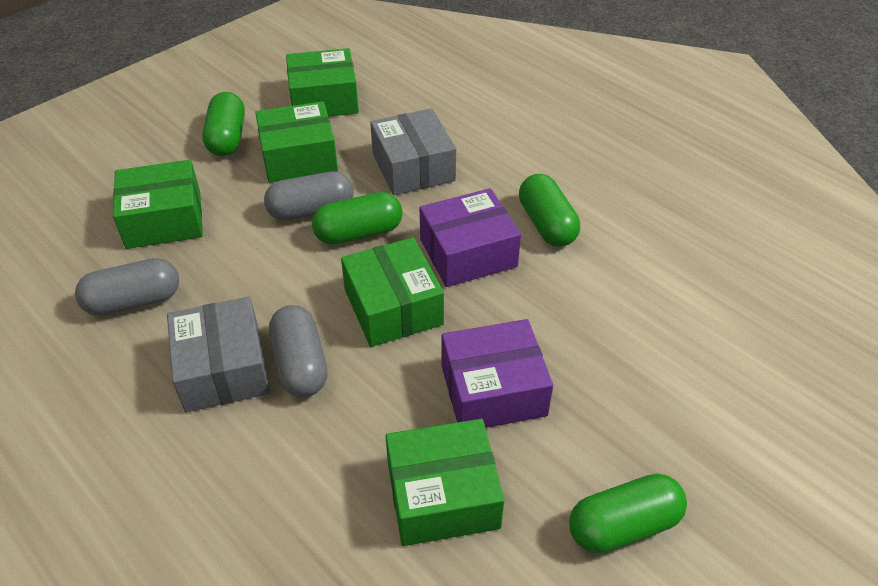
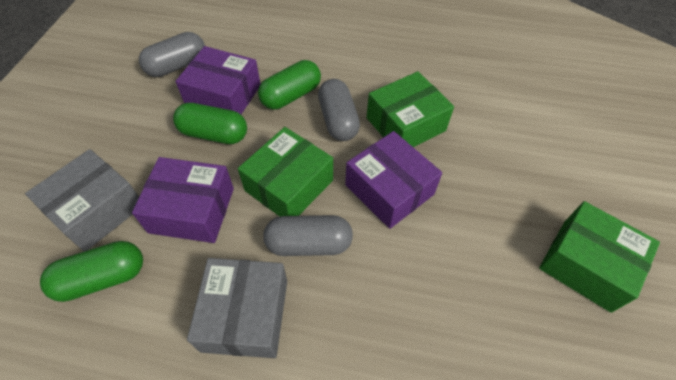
green box: [113,160,203,249] [255,101,338,183] [286,48,359,117] [341,237,444,347] [386,419,504,546] = 5 -> [238,127,333,217] [366,71,454,147] [539,201,660,313] = 3
green capsule: [202,92,245,156] [312,192,403,244] [519,174,580,247] [569,474,687,553] = 4 -> [40,241,143,302] [173,103,247,144] [258,60,321,109] = 3
purple box: [420,188,521,287] [441,319,553,428] = 2 -> [132,157,234,243] [176,46,260,114] [345,131,442,229] = 3

